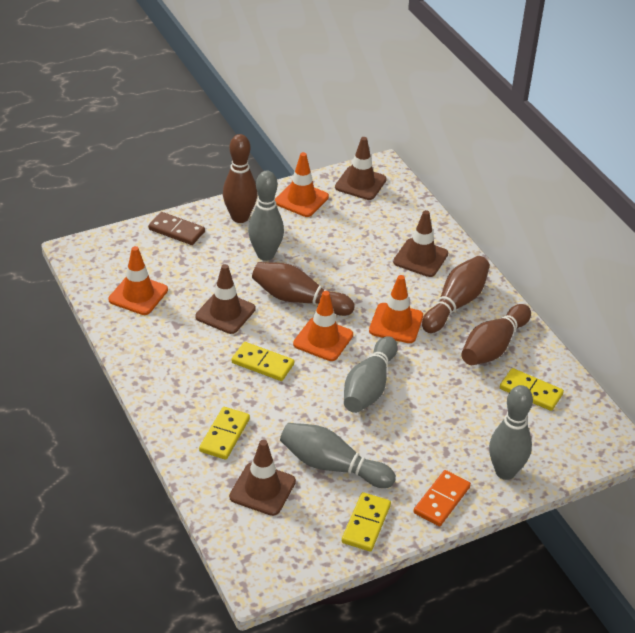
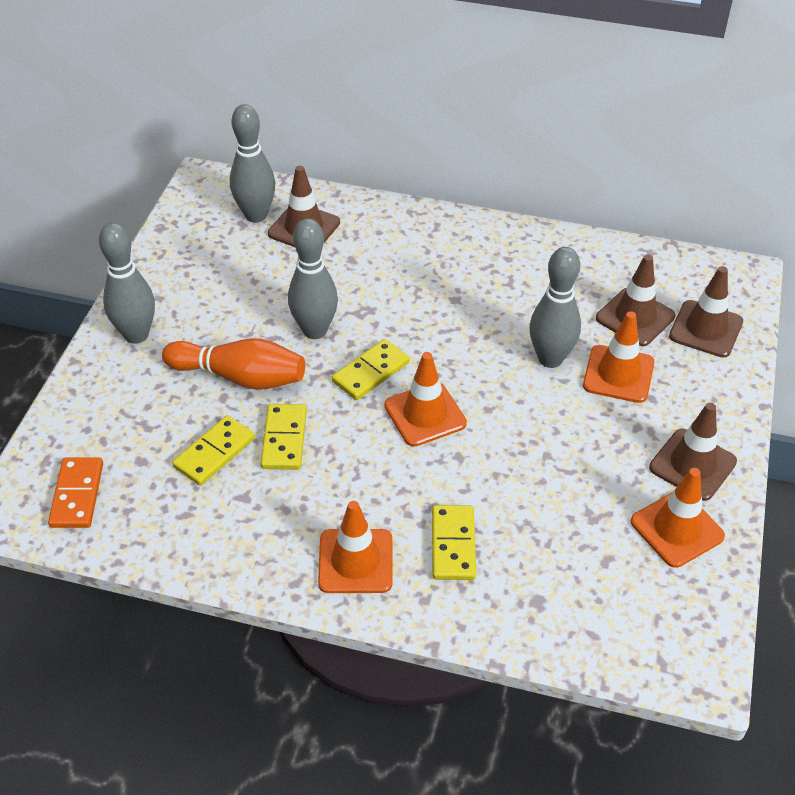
brown bowling pin: [223,134,257,223] [252,262,355,316] [422,256,490,333] [462,304,531,365] = 4 -> none = 0
brown domino: [148,212,205,245] = 1 -> none = 0
orange bowling pin: none = 0 -> [162,338,305,390] = 1

